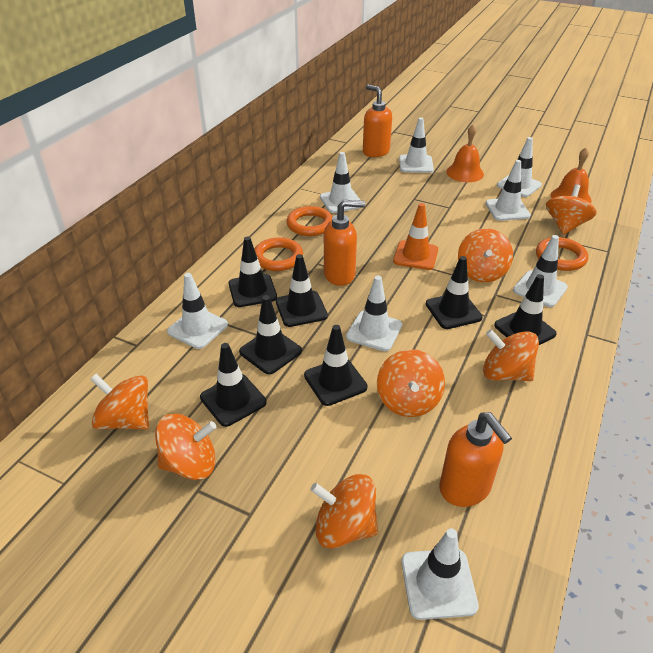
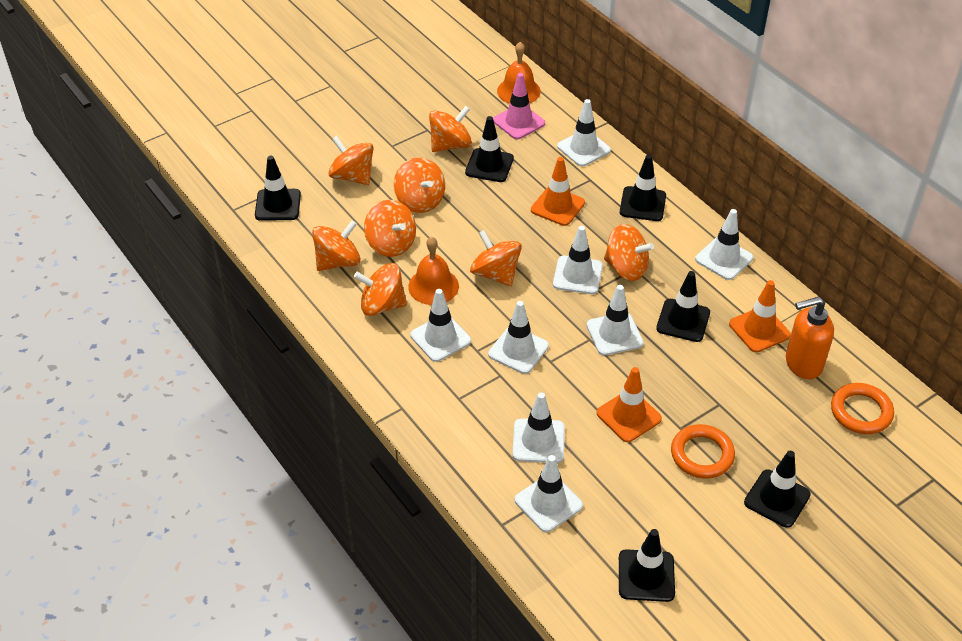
black traffic cone: [200,343,267,427] [229,237,277,307] [239,295,302,375] [276,254,328,327] [304,325,368,406] [426,256,483,329] [494,274,557,345] = 7 -> [255,156,301,221] [465,116,514,182] [619,529,675,602] [620,155,666,221] [656,271,710,342] [744,451,811,528] = 6
orange ring: [254,237,303,271] [286,206,332,236] [536,237,588,271] = 3 -> [671,424,735,479] [831,383,894,434] = 2
orange soap dispenser: [324,200,365,286] [363,85,392,157] [439,412,512,507] = 3 -> [786,297,834,379] = 1
orange spinning top: [91,374,149,430] [155,414,216,480] [310,474,378,549] [377,349,445,417] [458,228,513,282] [483,329,539,381] [546,184,597,235] = 7 -> [312,220,361,271] [328,136,374,185] [354,263,407,316] [364,200,416,257] [394,157,445,213] [429,106,472,152] [470,230,522,286] [604,224,654,281] = 8
orange traffic cone: [393,203,438,270] = 1 -> [531,157,585,226] [597,367,662,442] [729,280,791,352] = 3
pink traffic cone: none = 0 -> [493,73,545,139] = 1

